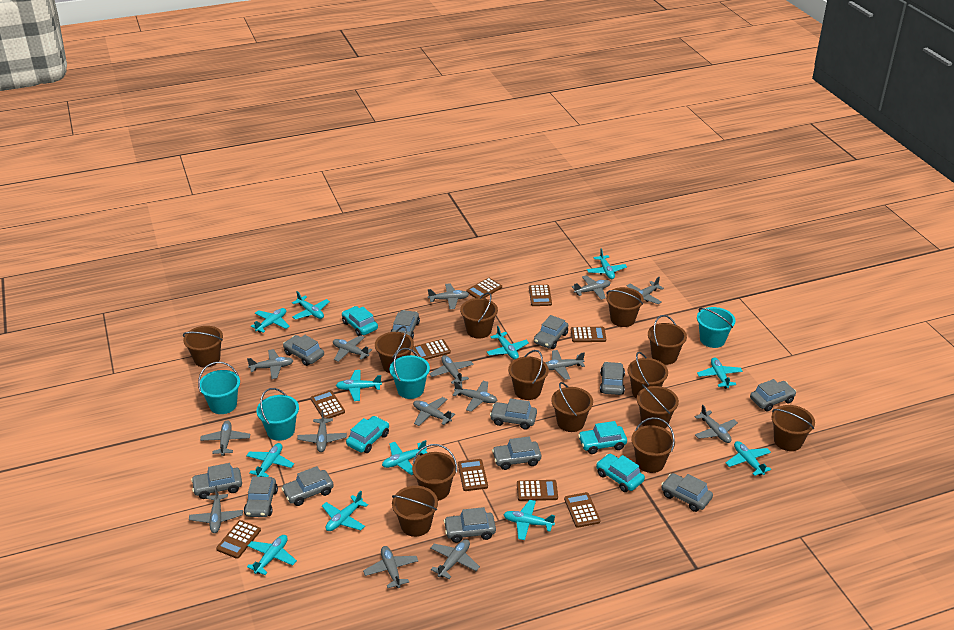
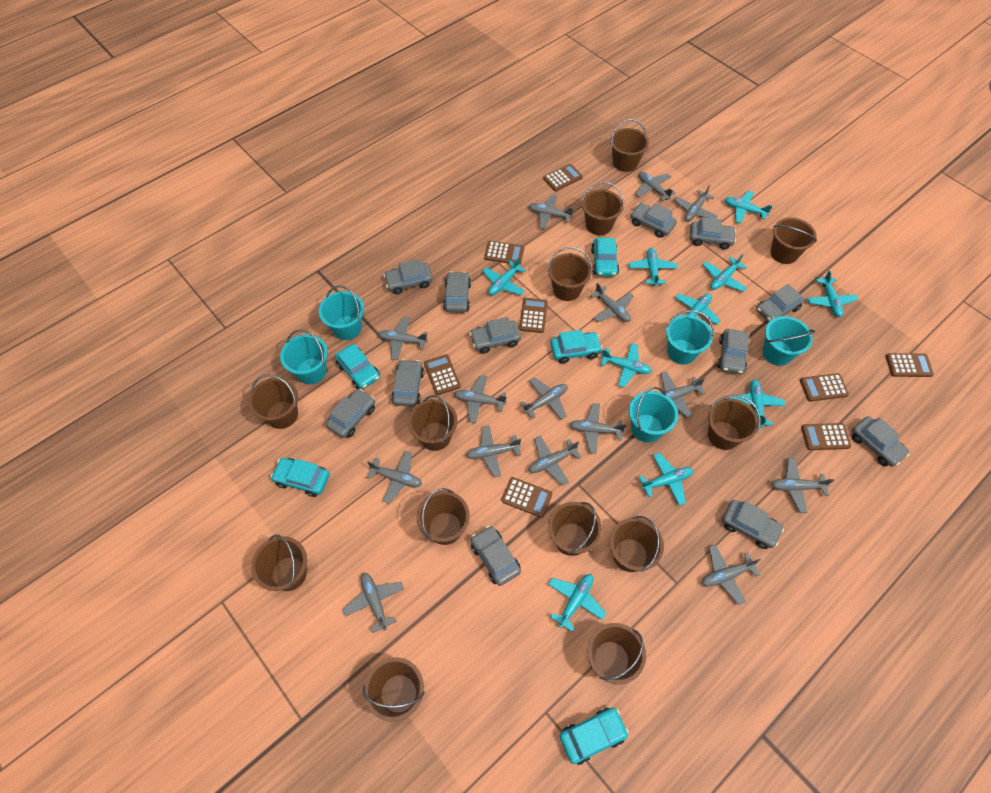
brown calculator: [216,520,261,559] [311,390,345,419] [412,339,451,360] [458,459,488,491] [466,278,502,298] [517,480,558,501] [529,285,552,306] [564,492,600,528] [571,327,606,342] = 9 -> [424,354,461,395] [484,241,524,264] [501,477,552,518] [519,298,548,333] [543,164,583,191] [800,373,849,402] [801,423,851,450] [886,353,934,377] = 8
turquoise bucket: [198,362,240,414] [257,388,299,441] [390,348,430,399] [697,307,735,348] = 4 -> [280,329,328,384] [319,285,364,340] [629,387,678,442] [665,310,714,365] [762,316,815,366] = 5
turquoise car: [342,306,378,336] [346,416,389,453] [578,421,627,454] [596,454,645,492] = 4 -> [271,458,330,497] [335,344,380,389] [550,330,603,363] [560,708,629,765] [591,238,619,276] = 5
turquoise plane: [246,443,294,477] [247,535,297,575] [251,308,290,333] [292,291,330,320] [322,491,368,531] [336,370,382,401] [382,440,428,475] [487,326,529,360] [503,500,555,540] [587,248,627,279] [697,357,743,389] [726,441,771,476] = 12 -> [482,257,526,295] [548,574,606,631] [601,343,652,387] [628,248,678,286] [639,453,693,506] [675,293,721,325] [703,254,747,292] [725,191,773,223] [730,380,785,428] [807,270,858,317] = 10

